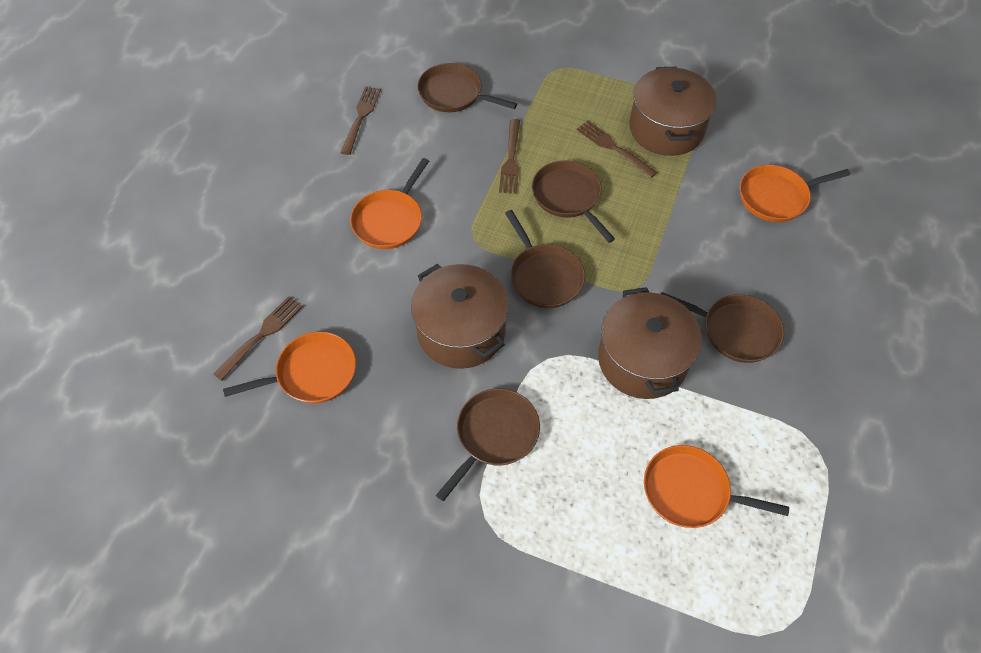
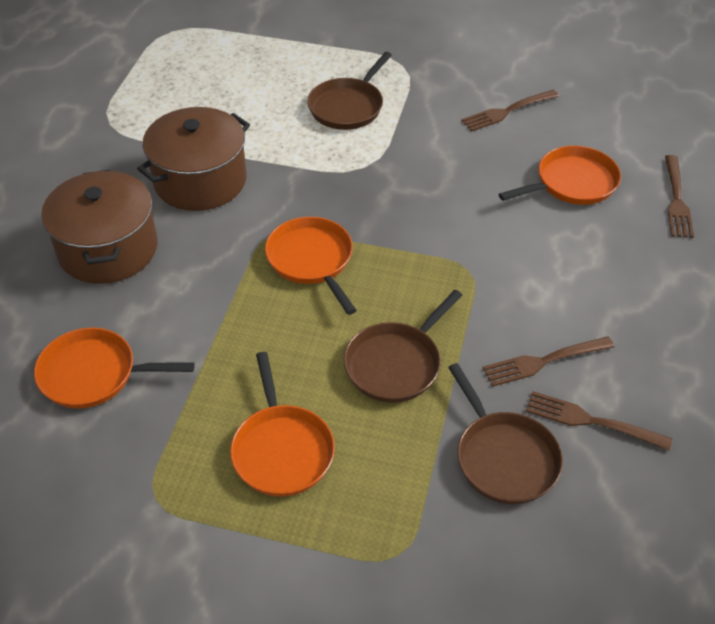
brown pan: [417,63,517,112] [436,388,540,501] [505,210,585,308] [532,160,615,243] [661,292,784,363] = 5 -> [307,52,392,130] [344,290,463,403] [448,363,563,504] = 3
brown pot: [411,264,509,369] [598,287,701,399] [629,67,717,156] = 3 -> [41,170,158,284] [137,107,250,211] = 2

